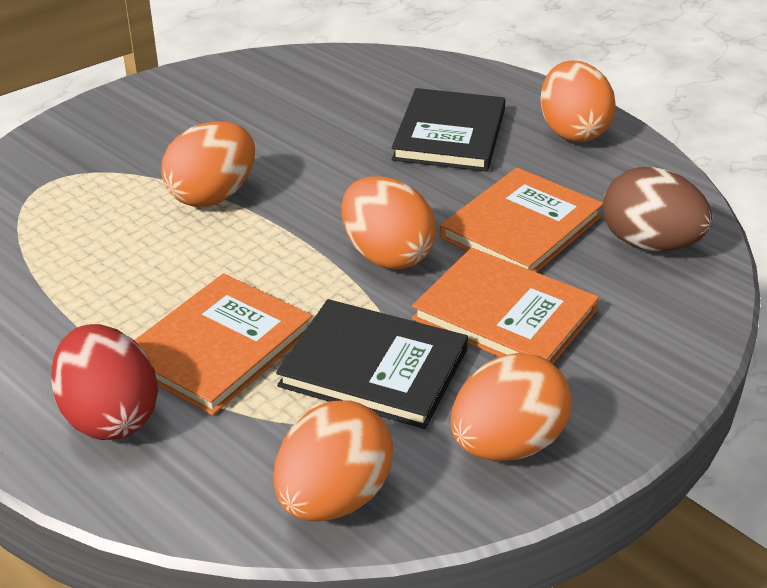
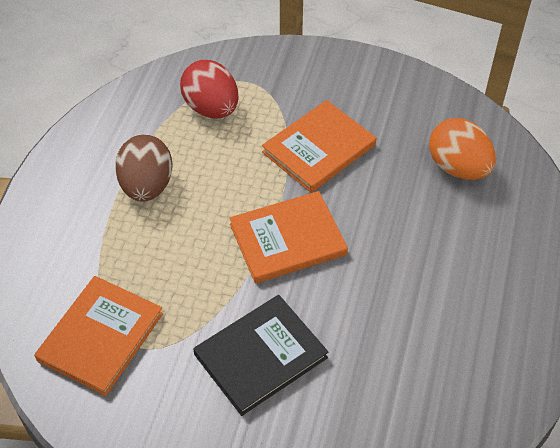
black book: [276,299,468,429] [392,88,506,172] = 2 -> [193,295,328,416] = 1
orange egg: [161,121,255,207] [273,400,393,522] [341,176,437,269] [451,353,572,461] [540,60,616,142] = 5 -> [429,118,496,180] = 1

